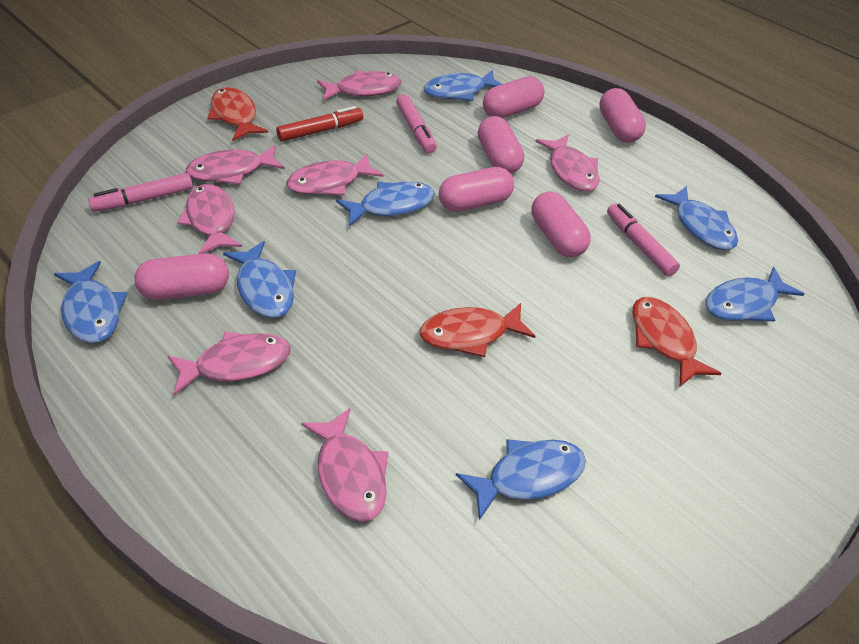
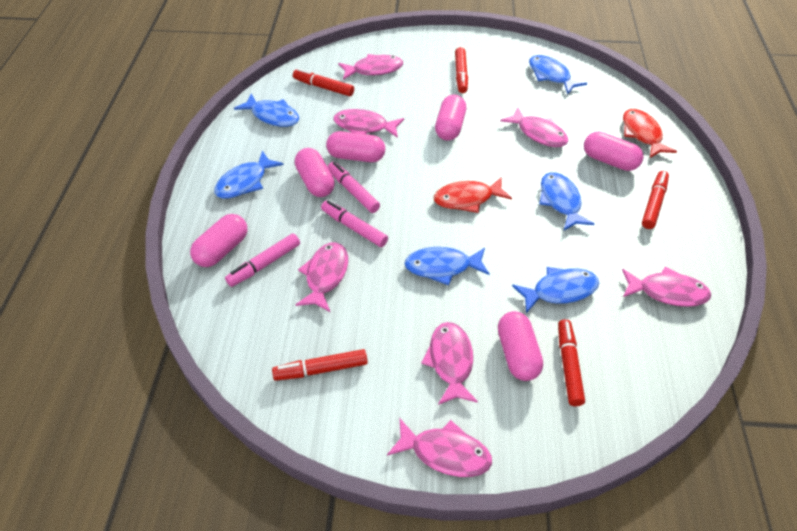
blue fish: [54,261,127,343] [223,241,296,318] [336,182,435,227] [424,70,502,101] [456,439,586,521] [655,186,738,250] [706,266,804,321] = 7 -> [214,151,284,199] [234,94,299,127] [404,247,490,285] [512,267,599,313] [529,55,587,94] [539,172,594,230] = 6
red fish: [207,87,268,141] [420,303,535,357] [633,297,721,386] = 3 -> [434,177,512,213] [623,109,677,158] = 2
red marker: [276,106,363,141] = 1 -> [272,349,368,381] [293,68,354,96] [455,47,468,93] [558,319,585,406] [642,171,669,229] = 5

